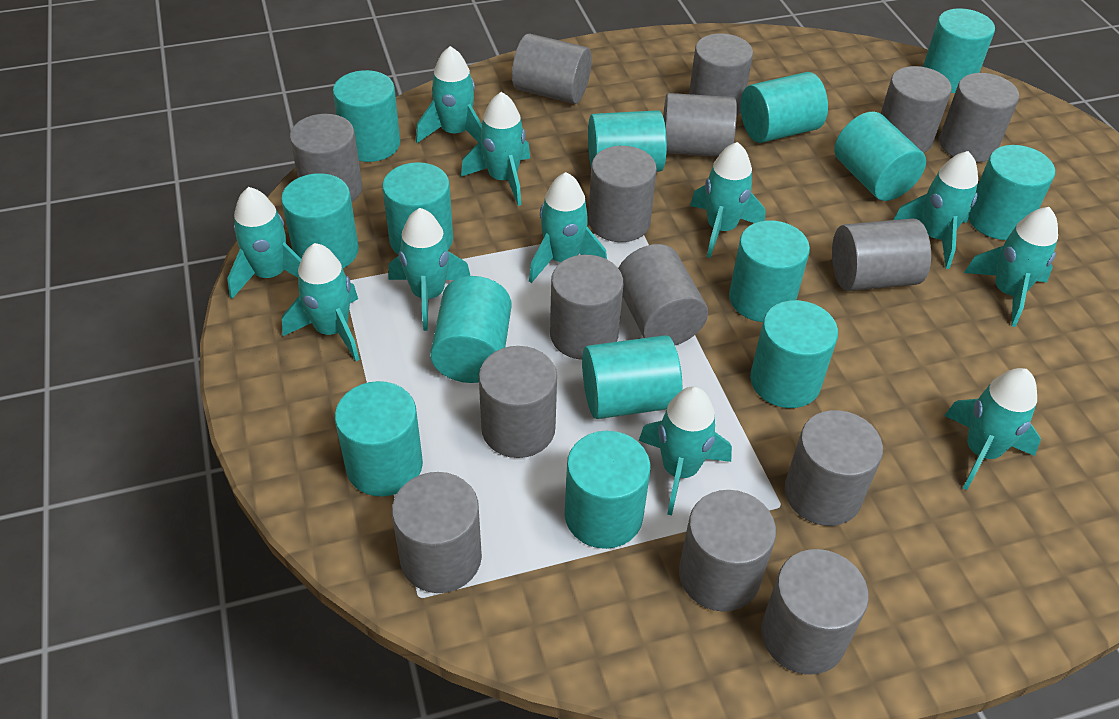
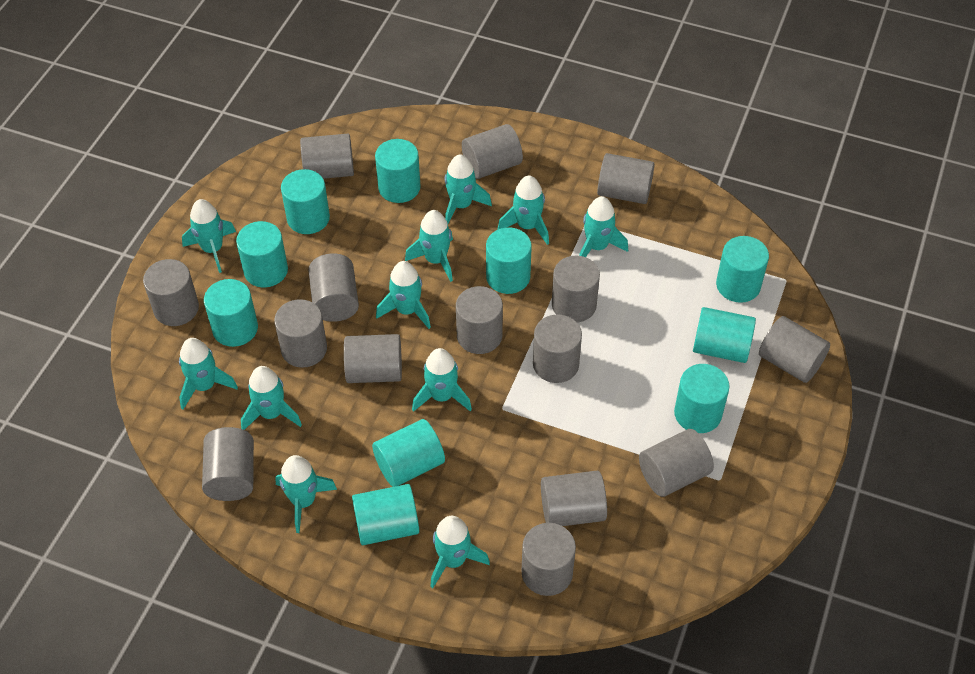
turquoise cylinder: [281,173,359,268] [333,70,400,162] [335,381,423,497] [382,162,453,255] [430,276,511,383] [565,431,651,549] [582,335,682,419] [588,110,667,172] [729,220,810,322] [741,72,828,143] [750,300,838,408] [834,111,926,201] [923,8,995,93] [968,145,1055,240] = 14 -> [204,279,258,347] [236,221,288,287] [281,169,330,234] [352,484,419,545] [372,419,445,487] [375,139,420,203] [486,228,532,294] [674,364,730,433] [693,307,756,363] [716,236,769,303] = 10

